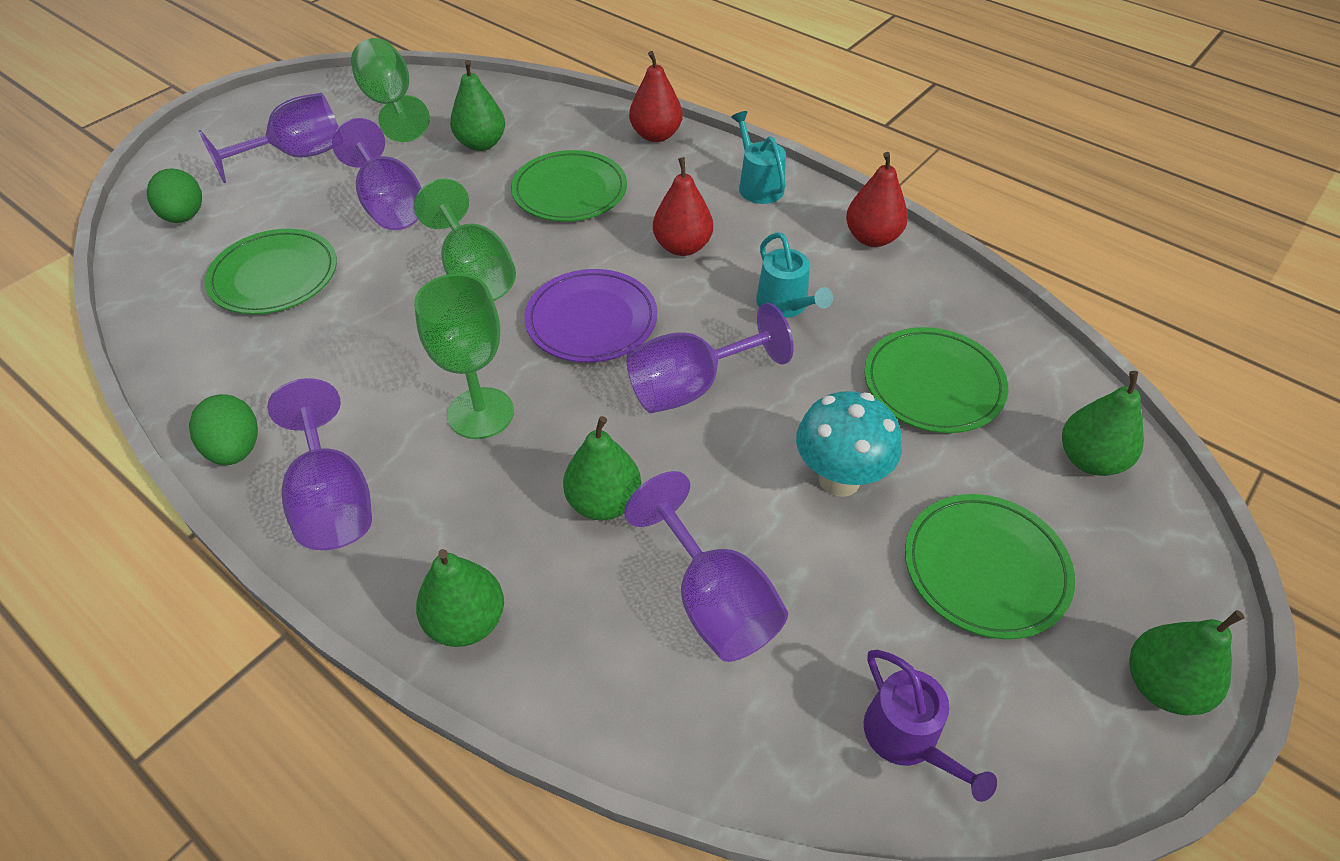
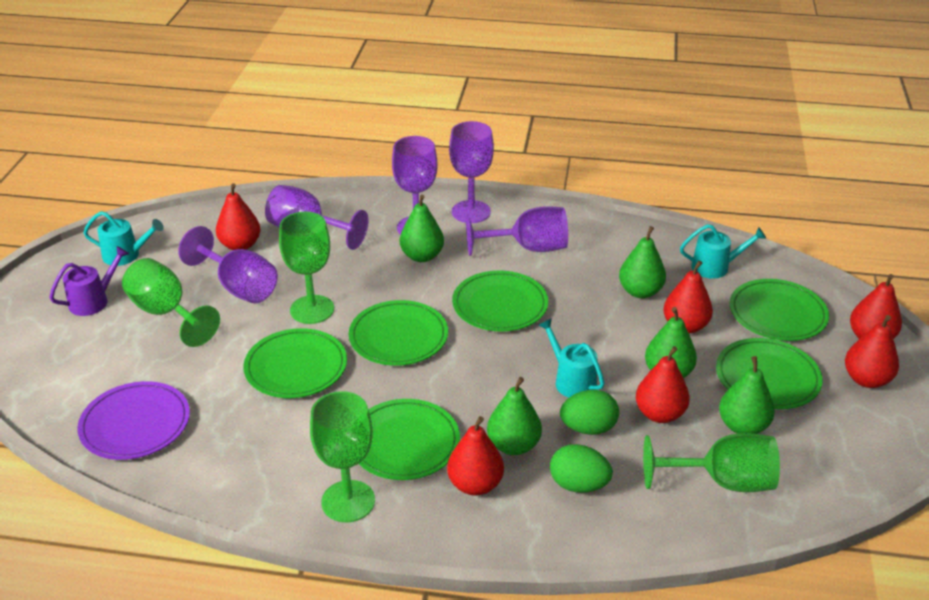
green goblet: [351,38,430,142] [414,179,516,301] [414,274,514,439] = 3 -> [122,258,220,347] [279,212,334,324] [310,391,375,522] [643,433,780,492] = 4
green plate: [205,229,337,314] [511,150,627,221] [864,327,1008,433] [905,494,1075,639] = 4 -> [243,328,347,398] [349,300,448,366] [359,399,460,480] [452,270,548,332] [716,338,823,409] [730,279,829,341] = 6
red pear: [629,51,683,142] [653,157,713,256] [846,152,908,247] = 3 -> [216,183,261,250] [447,416,504,496] [636,346,690,423] [663,261,713,333] [845,315,899,388] [850,274,902,339] = 6
turquoise mushroom: [796,391,902,497] = 1 -> none = 0
turquoise watering can: [731,111,786,204] [756,232,833,318] = 2 -> [83,211,164,266] [538,318,605,398] [680,224,766,279] = 3

